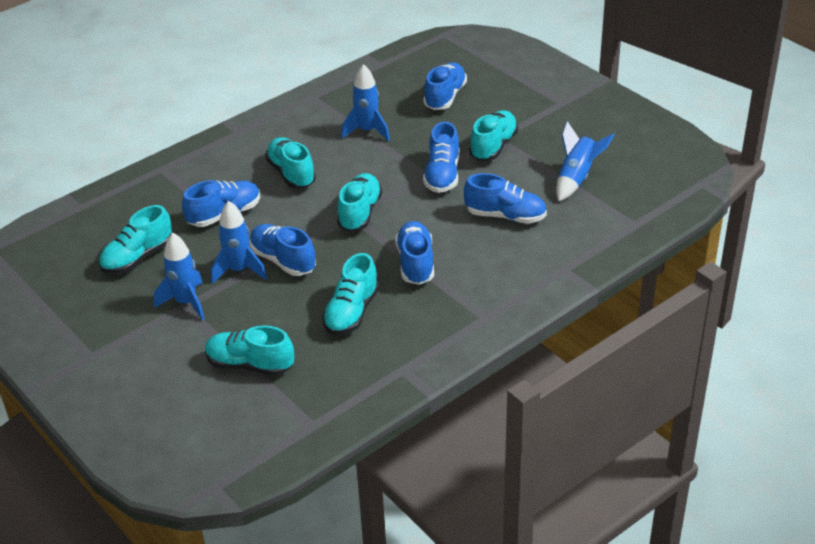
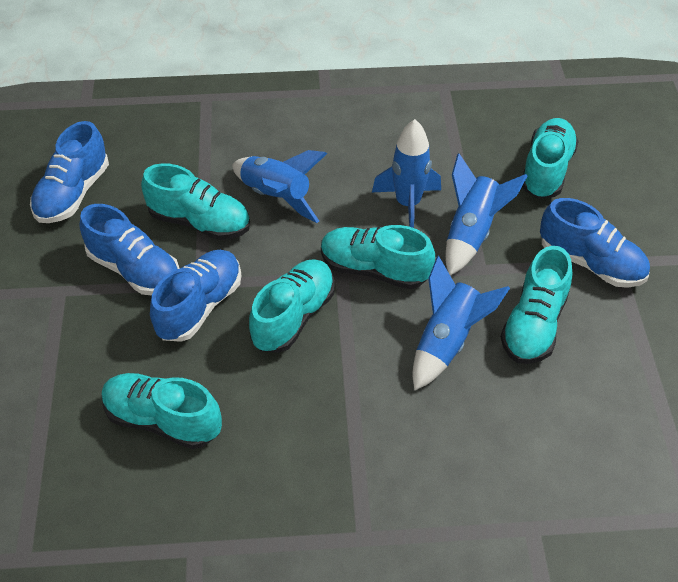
blue shoe: [182,180,260,227] [249,224,316,276] [395,221,434,285] [423,62,467,110] [423,122,459,193] [464,173,547,224] = 6 -> [30,121,109,223] [79,204,180,296] [150,250,241,342] [540,198,650,288] = 4

